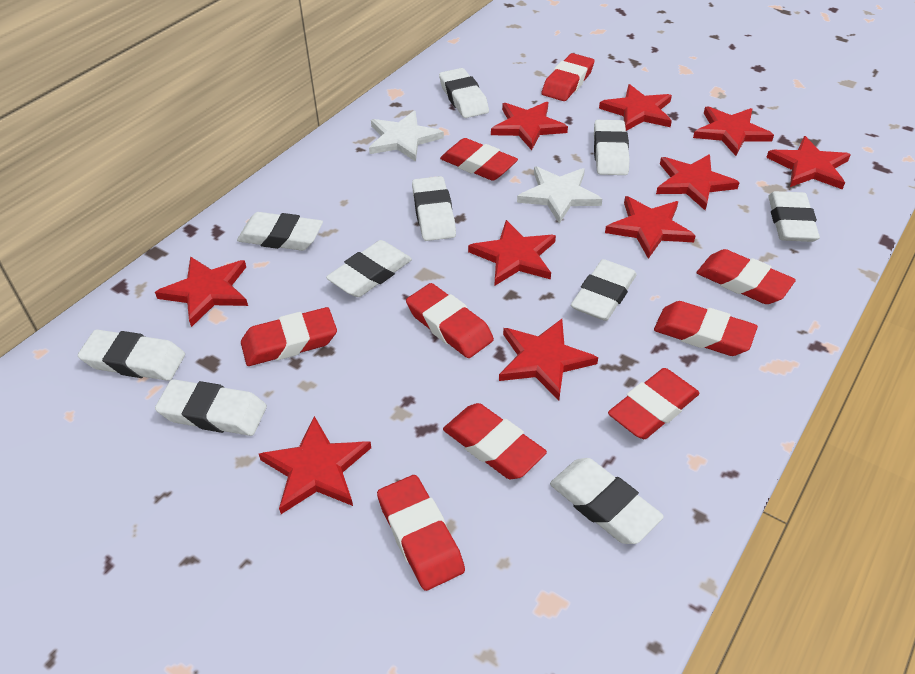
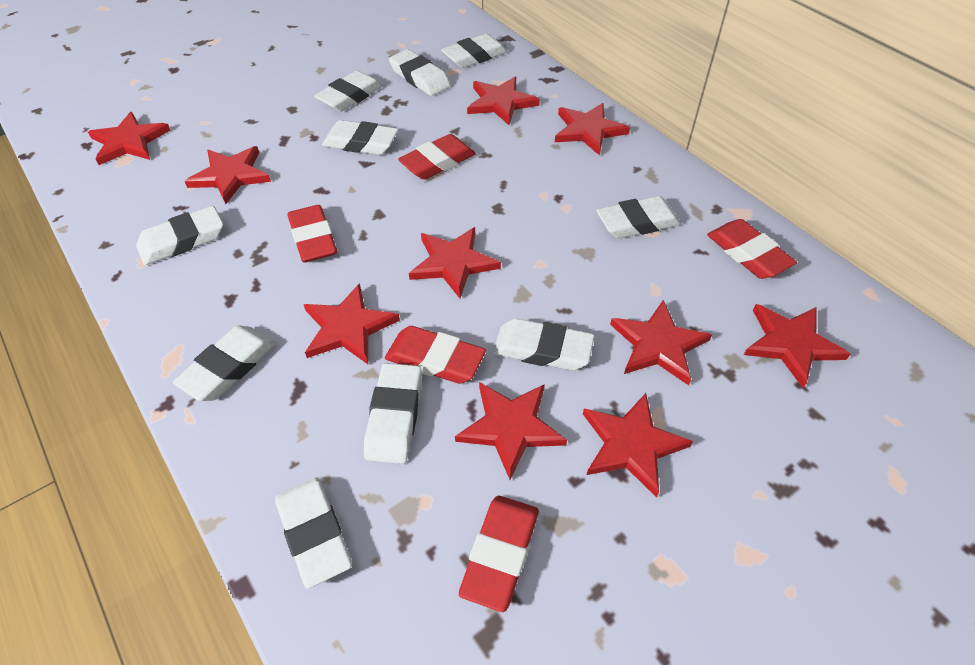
red eraser: [241,307,337,366] [377,475,465,591] [406,283,494,358] [440,138,518,181] [443,403,547,479] [541,53,594,101] [608,368,700,439] [654,301,758,356] [697,249,796,304] = 9 -> [287,205,337,263] [385,326,486,384] [398,134,476,180] [459,496,539,612] [707,219,797,279] = 5
white star: [369,111,444,162] [517,167,602,224] = 2 -> none = 0

